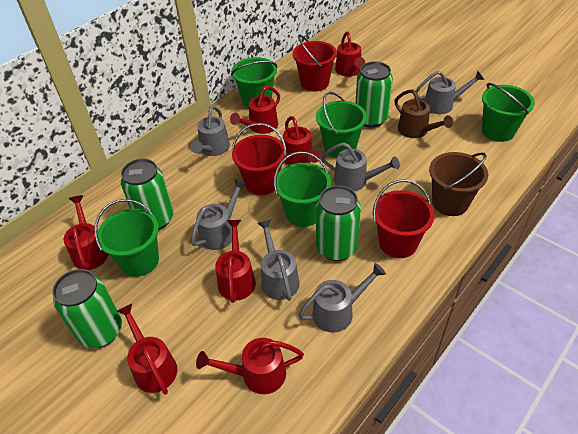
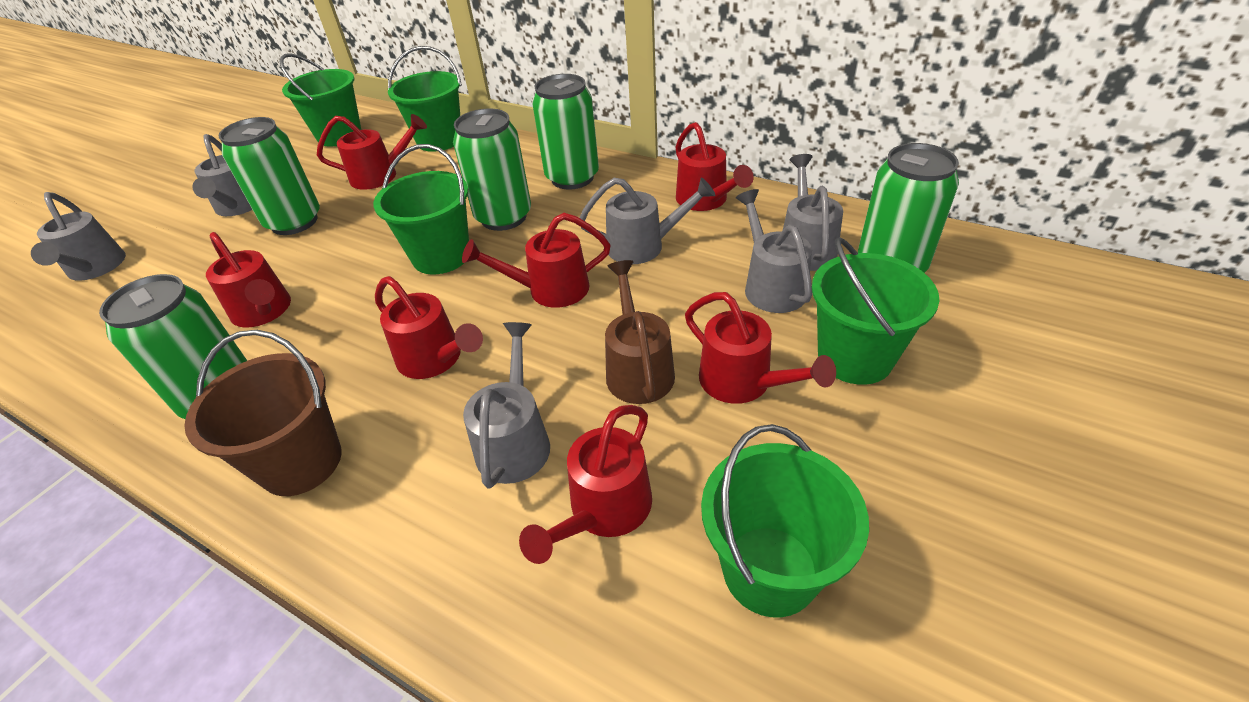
green can: [52,269,122,348] [121,159,174,230] [316,185,361,261] [355,61,393,128] = 4 -> [99,274,247,419] [218,117,320,235] [453,109,531,231] [532,74,599,190] [858,143,959,273] = 5
red bucket: [232,123,287,195] [293,35,337,92] [373,179,435,258] = 3 -> none = 0

